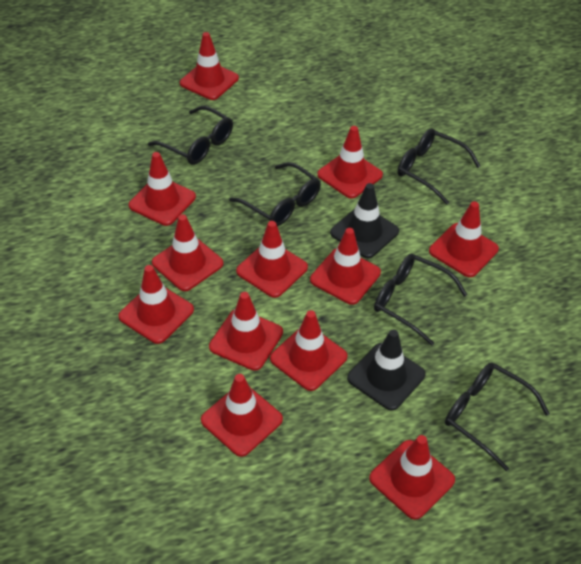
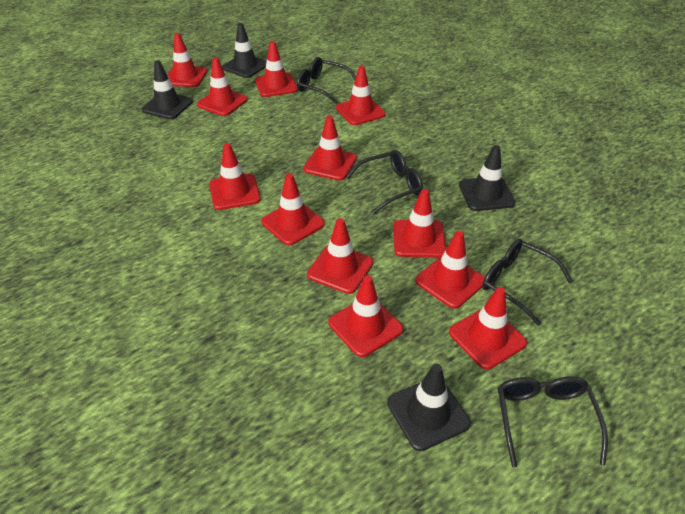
black glasses: [148,106,233,165] [229,162,321,226] [374,254,468,346] [397,128,480,205] [445,362,550,471] = 5 -> [297,57,356,105] [346,150,423,214] [482,239,573,326] [498,376,608,467] = 4
black traffic cone: [330,183,399,258] [347,330,426,411] = 2 -> [142,61,193,119] [222,23,267,78] [387,364,471,451] [459,145,515,211] = 4

